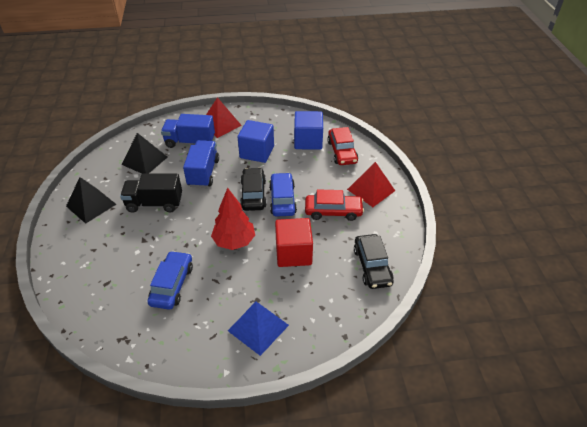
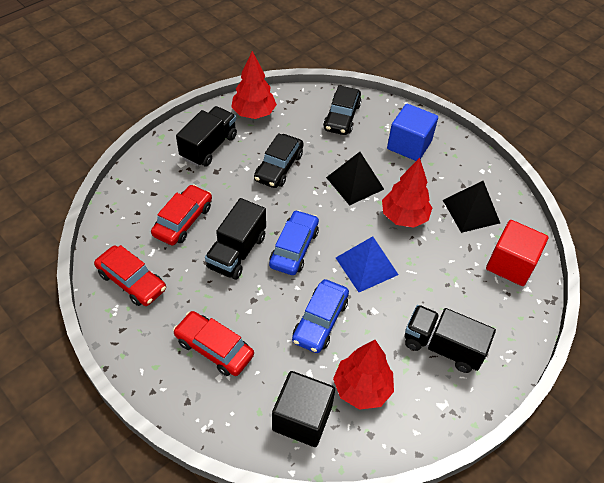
black cube: none = 0 -> [272,371,335,447] = 1
black truck: [120,173,182,213] = 1 -> [176,106,237,167] [205,198,266,280] [405,305,496,373] = 3
blue cube: [238,120,274,163] [294,111,323,150] = 2 -> [387,104,438,161] = 1
blue truck: [161,114,215,148] [183,140,219,188] = 2 -> none = 0
red car: [305,189,364,221] [327,127,358,165] = 2 -> [94,245,166,306] [151,185,212,246] [173,311,254,376] = 3
red pyramid: [206,97,242,138] [347,162,395,207] = 2 -> none = 0
red tree: [211,188,255,250] = 1 -> [231,51,277,119] [333,340,394,410] [382,158,432,228] = 3

